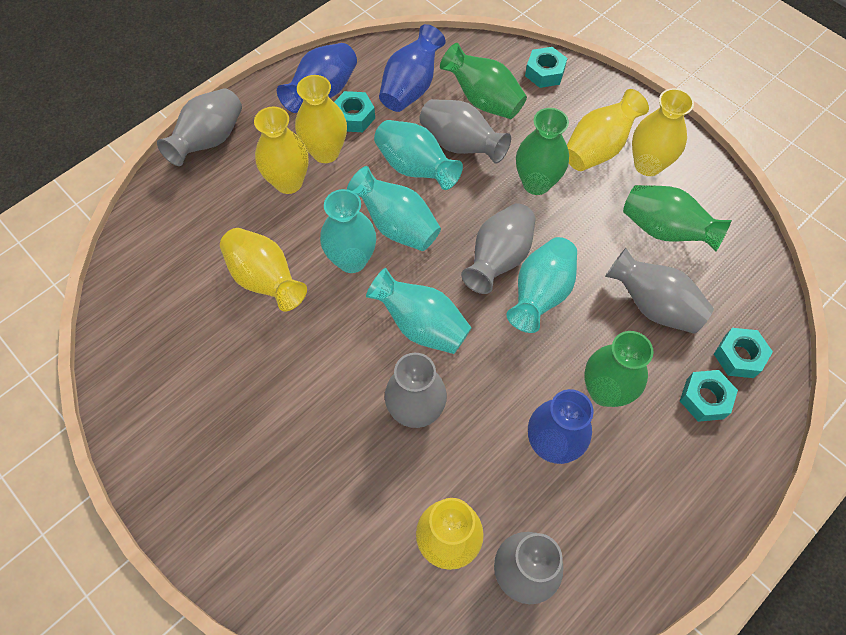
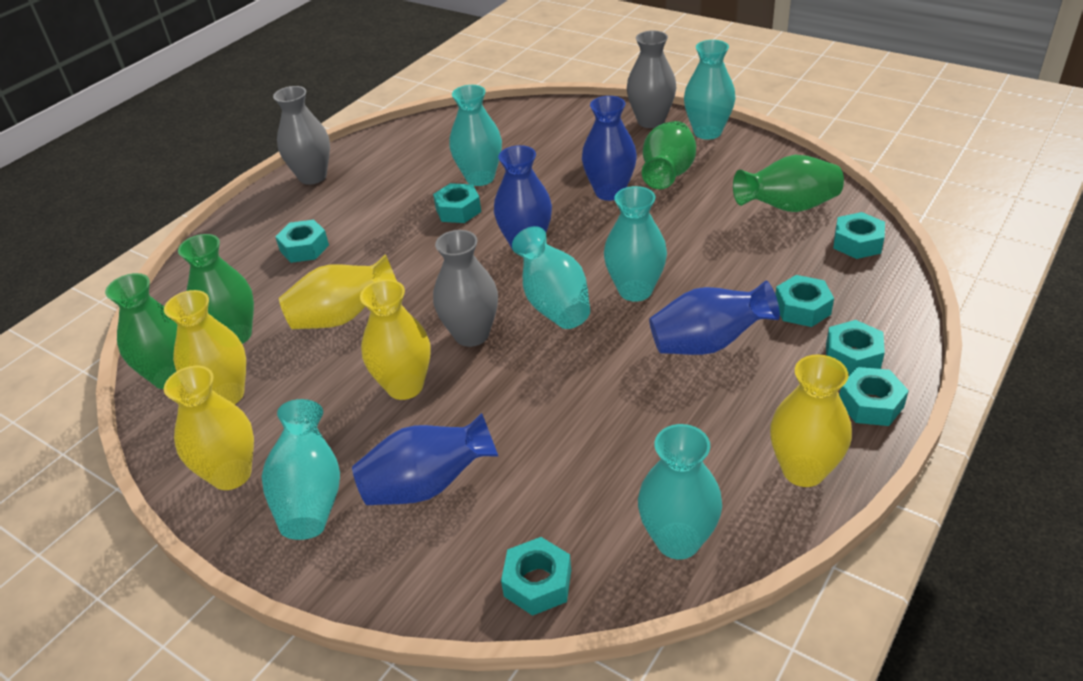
blue vase: [277,43,357,113] [379,24,446,112] [528,389,594,464] = 3 -> [352,413,499,505] [494,145,552,250] [582,96,637,201] [649,280,780,355] = 4
grey vase: [157,88,242,166] [385,353,447,428] [419,99,511,164] [461,203,535,294] [494,532,563,604] [605,248,714,334] = 6 -> [273,86,330,185] [433,230,498,347] [627,31,676,128] = 3
turquoise nut: [334,91,375,132] [525,47,567,88] [680,370,738,422] [714,328,773,378] = 4 -> [275,220,329,263] [433,183,481,223] [501,537,571,616] [775,275,834,327] [826,320,885,375] [833,212,885,259] [839,367,909,426] = 7
turquoise vase: [320,189,376,273] [347,166,441,251] [366,268,472,354] [374,120,463,190] [506,237,577,333] = 5 -> [262,399,340,540] [449,85,502,186] [512,226,590,329] [604,186,667,302] [638,424,722,559] [684,40,735,140] = 6
yellow vase: [220,228,307,312] [254,107,309,194] [295,75,347,163] [416,498,484,570] [567,89,649,171] [632,88,694,176] = 6 -> [164,290,246,405] [164,366,254,490] [279,254,397,329] [360,279,431,400] [770,354,852,487] = 5

